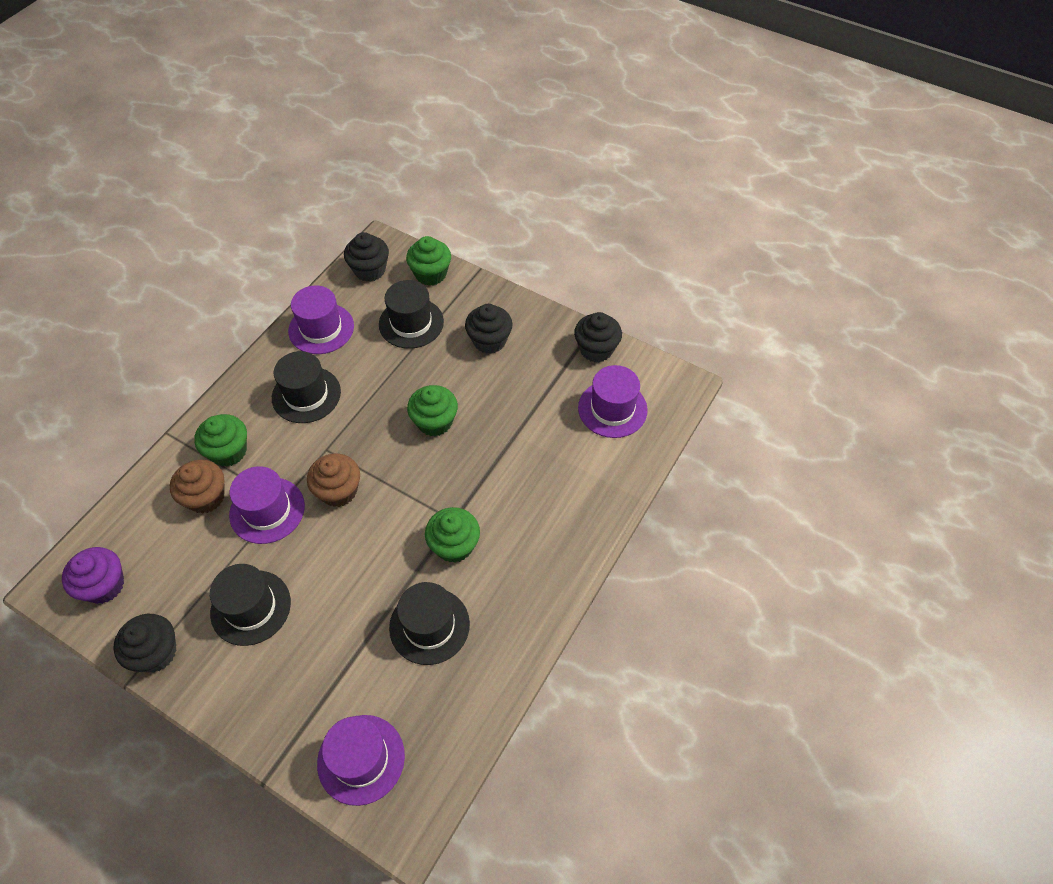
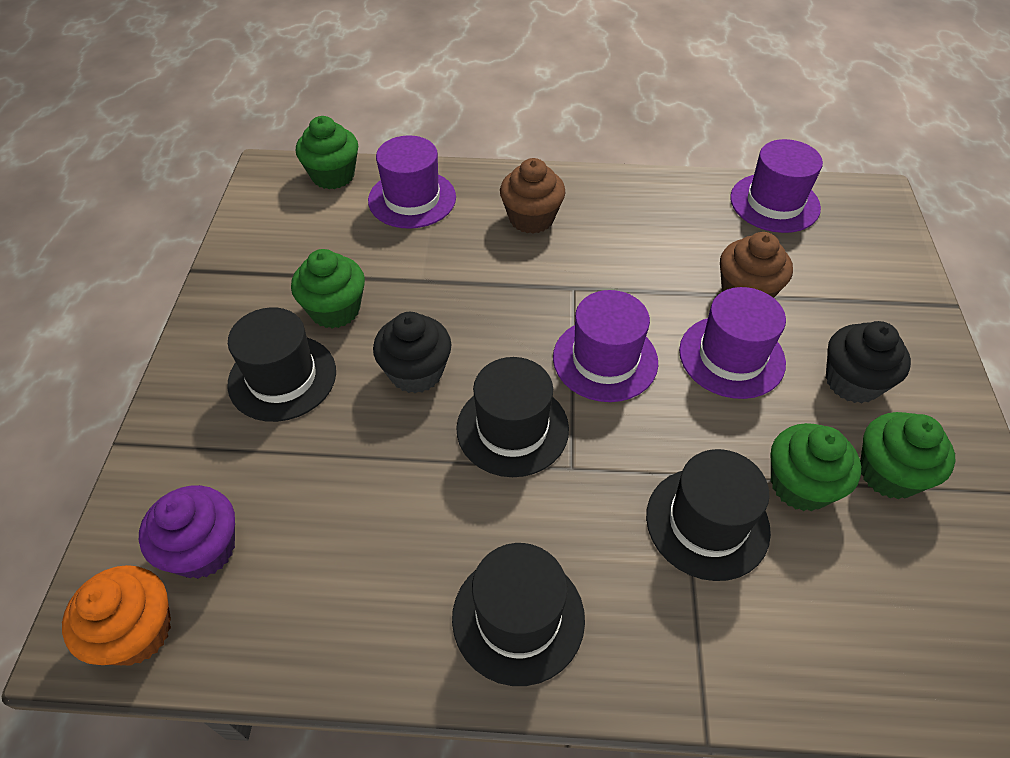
black cupcake: [113,614,177,672] [344,232,389,282] [465,304,513,354] [574,312,622,362] = 4 -> [373,312,452,393] [826,321,911,403] = 2
orange cupcake: none = 0 -> [62,565,171,666] = 1

